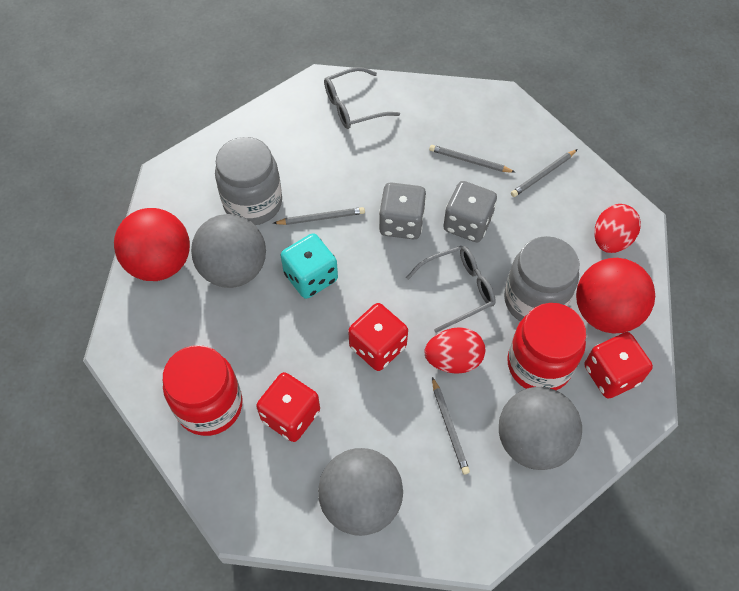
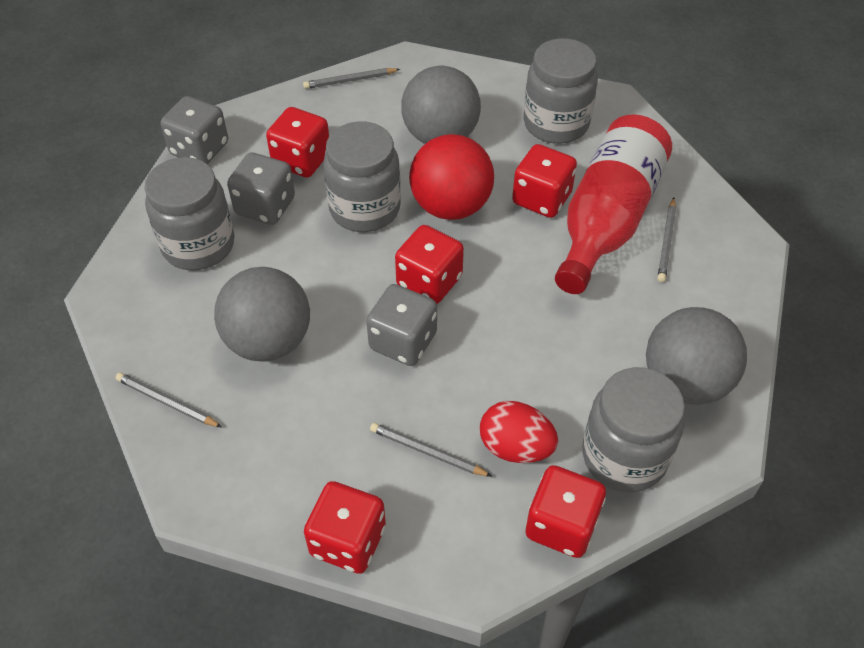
grey dice: [379,182,426,239] [443,181,497,242] = 2 -> [160,96,228,164] [227,152,295,225] [366,284,437,366] = 3
grey glasses: [324,67,400,129] [406,246,496,333] = 2 -> none = 0
grey jar: [215,137,282,225] [504,236,579,321] = 2 -> [144,157,235,270] [323,121,401,232] [524,38,598,144] [582,367,685,493] = 4
red ball: [114,208,190,281] [576,258,655,334] = 2 -> [409,134,494,220] = 1
red bottle: none = 0 -> [555,114,672,294] = 1
red dice: [256,372,320,442] [348,303,408,371] [584,332,653,399] = 3 -> [266,107,329,178] [304,481,386,574] [395,225,464,304] [512,144,577,218] [525,465,606,558] = 5
red egg: [425,327,485,374] [594,204,641,253] = 2 -> [480,401,558,463] = 1
red jar: [163,345,243,436] [507,303,586,390] = 2 -> none = 0
turquoise dice: [281,233,338,299] = 1 -> none = 0

